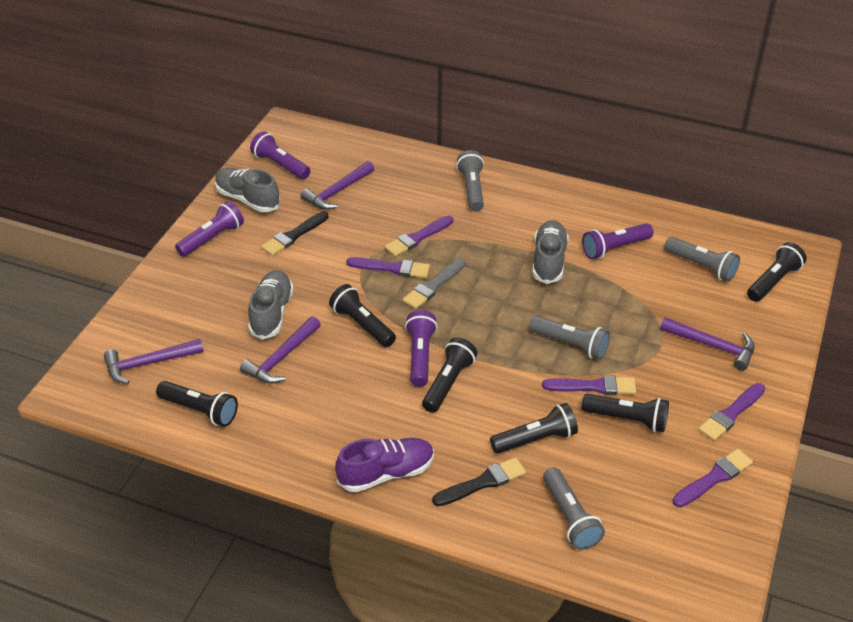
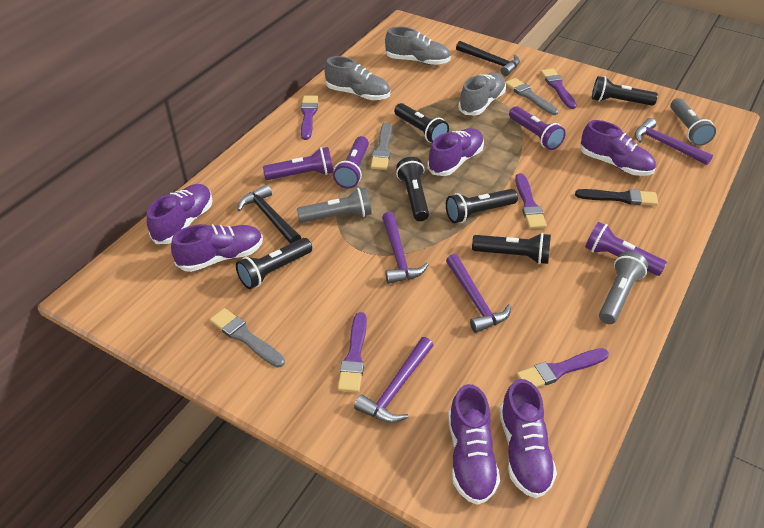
black brush: [261,211,329,256] [432,457,526,506] = 2 -> [575,189,658,206] = 1
black hammer: none = 0 -> [237,184,301,244] [456,41,520,76] = 2
grey brush: [403,259,465,309] = 1 -> [210,308,285,368] [371,122,391,170] [505,78,559,115] = 3
grey flashlight: [456,150,484,212] [529,316,610,360] [543,467,605,550] [664,237,740,281] = 4 -> [297,187,372,223] [599,251,648,324] [670,98,716,146] = 3
purple shoe: [335,438,434,492] = 1 -> [147,184,213,244] [171,224,263,272] [427,128,484,176] [448,384,500,505] [499,379,557,498] [580,120,656,176] = 6

